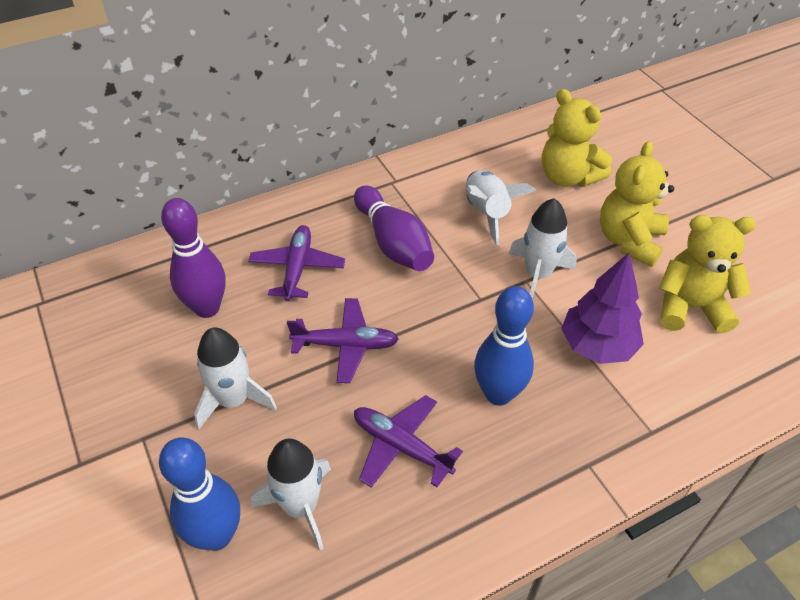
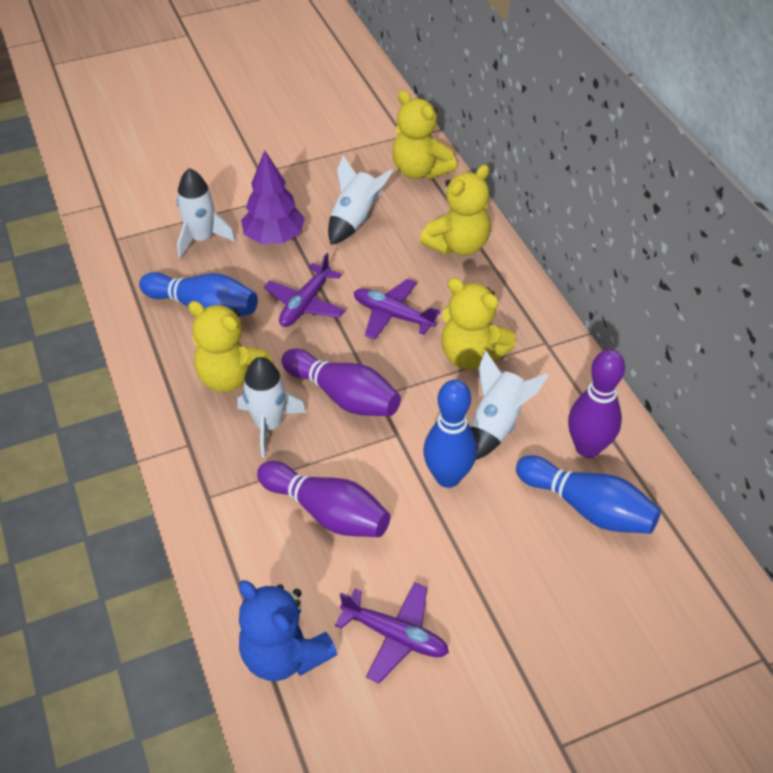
blue bowling pin: [159,437,240,551] [474,286,534,406] = 2 -> [139,272,258,317] [423,379,477,488] [516,455,661,534] = 3
blue teddy bear: none = 0 -> [239,580,337,681] = 1
purple bowling pin: [161,198,225,318] [354,185,434,271] = 2 -> [257,461,390,537] [282,349,401,416] [568,349,625,458] = 3
yellow teddy bear: [542,89,612,187] [600,141,674,267] [659,215,756,333] = 3 -> [188,301,274,392] [392,90,457,179] [420,165,491,255] [441,278,515,370] = 4

